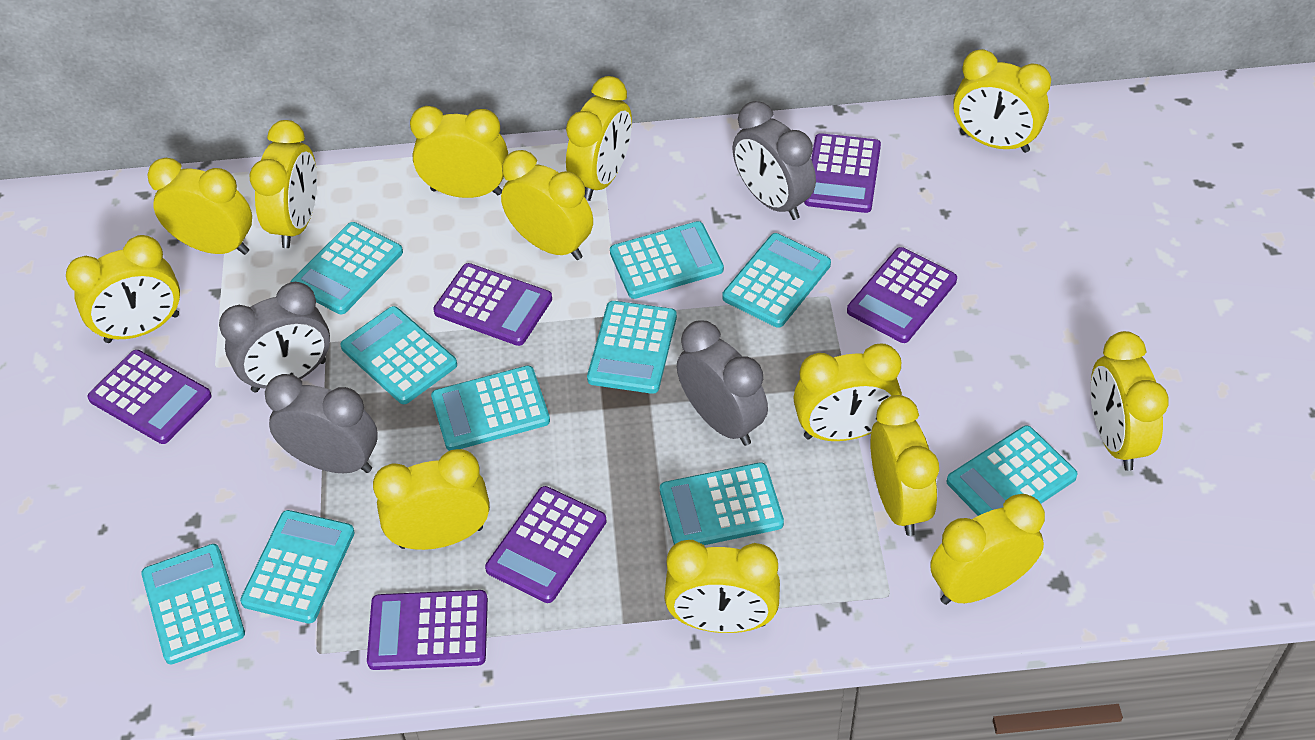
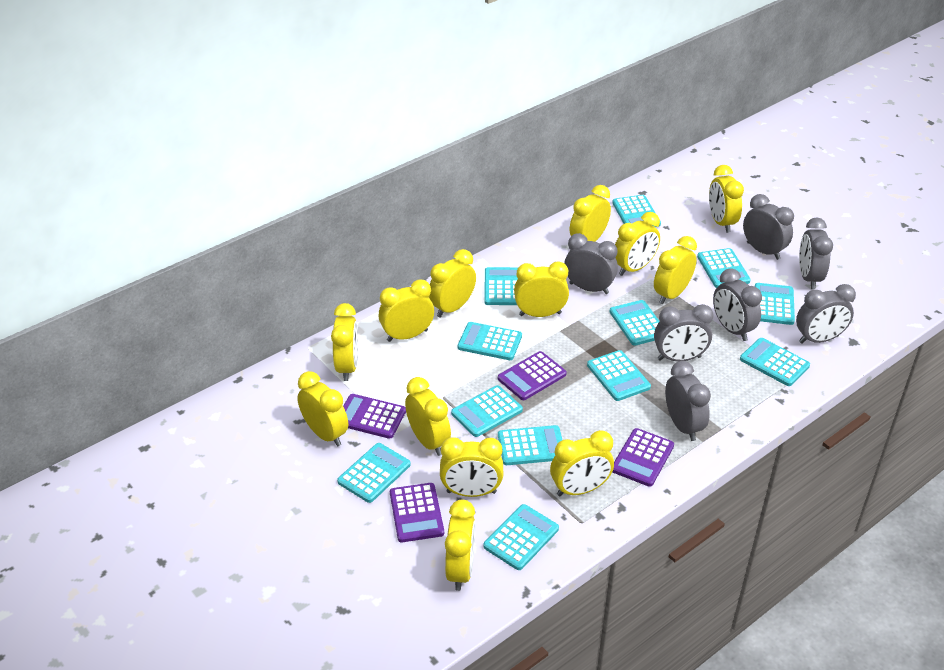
grey clock: [219,282,330,392] [265,374,378,473] [677,320,768,446] [732,101,816,220] = 4 -> [564,233,618,294] [654,304,714,361] [665,361,711,441] [713,268,762,341] [743,194,794,260] [796,284,856,344] [799,217,833,289] = 7
purple calculator: [87,350,212,444] [367,590,488,670] [433,263,552,346] [485,486,606,603] [804,133,881,213] [847,247,957,343] = 6 -> [343,394,406,439] [390,483,444,542] [498,351,567,400] [613,428,674,487] = 4
turquoise calculator: [141,544,245,664] [240,510,355,624] [290,222,403,314] [341,306,457,404] [431,366,550,451] [587,301,677,394] [610,221,724,299] [660,462,784,545] [722,233,831,328] [947,426,1078,516] = 10 -> [337,443,411,503] [451,385,523,437] [458,322,522,360] [483,504,559,570] [484,267,518,305] [498,425,562,465] [587,350,651,401] [610,300,660,346] [612,195,661,227] [697,248,751,288] [740,338,810,386] [755,283,795,325] = 12

